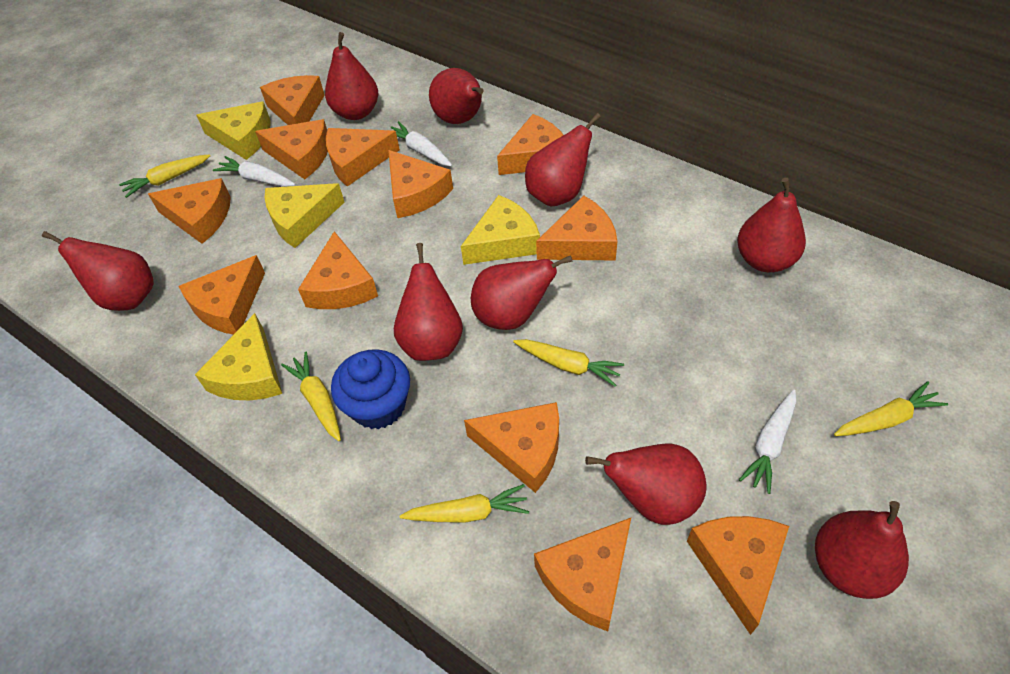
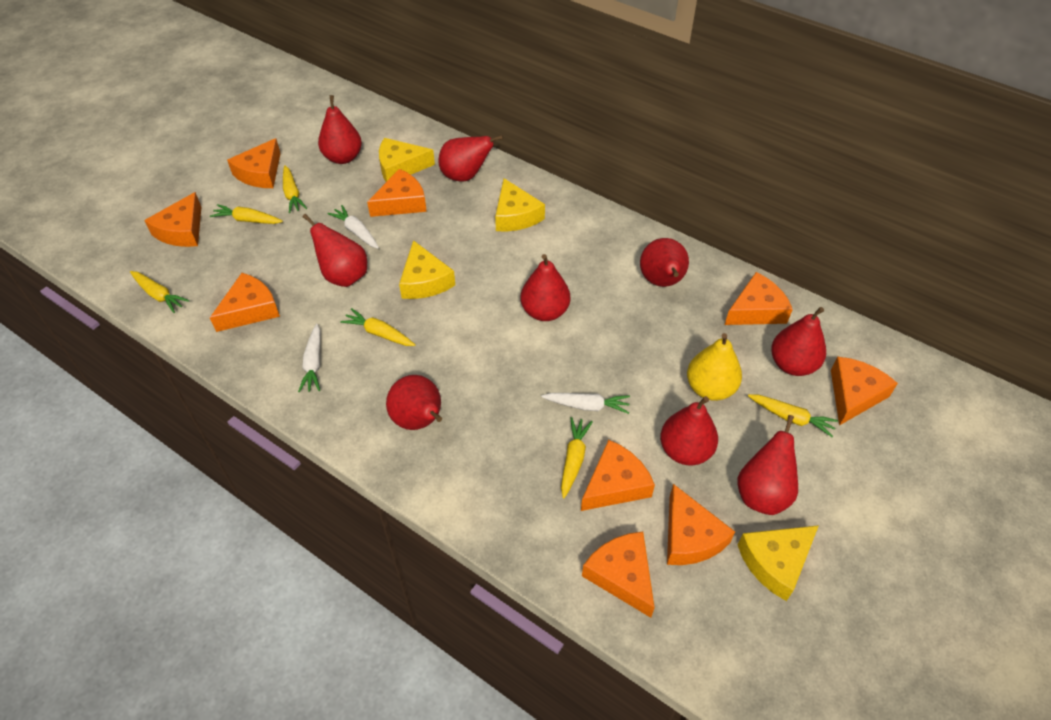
blue cupcake: [331,349,410,429] = 1 -> none = 0
orange cheese: [148,178,231,244] [178,255,265,335] [255,119,328,179] [260,75,325,125] [298,231,378,309] [326,128,400,187] [388,150,453,218] [464,402,559,493] [497,114,563,175] [534,518,631,631] [536,195,617,260] [687,516,789,635] = 12 -> [144,192,202,247] [210,273,280,332] [227,138,281,188] [367,169,427,217] [581,440,655,511] [582,532,655,618] [667,484,735,565] [725,272,793,325] [831,357,898,426] = 9
yellow carrot: [119,154,210,198] [281,352,341,441] [400,484,529,523] [513,339,624,387] [834,381,948,436] = 5 -> [130,271,189,313] [210,204,283,224] [283,165,307,213] [340,308,415,346] [561,417,593,498] [748,394,838,437] = 6
yellow pear: none = 0 -> [687,333,742,401] = 1

